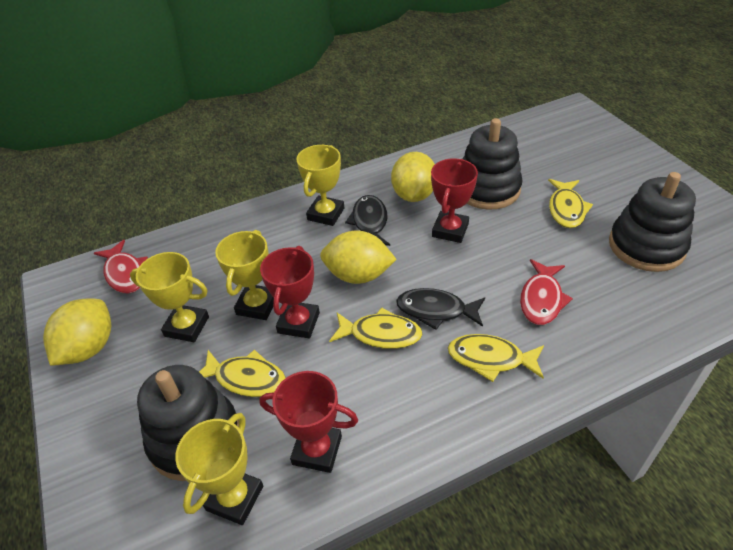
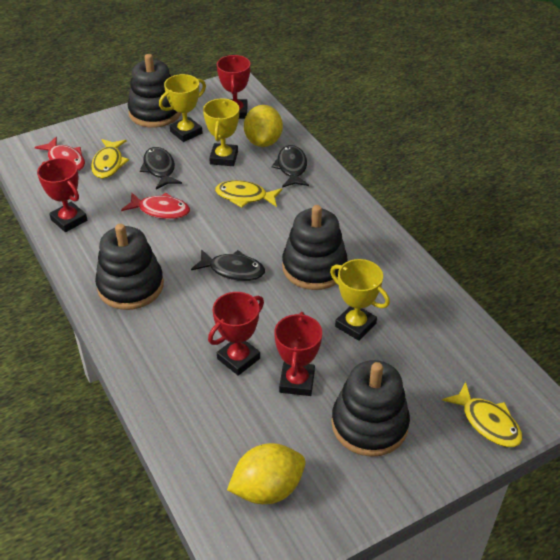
black fish: [345,195,390,246] [396,288,485,330] = 2 -> [140,147,182,190] [191,249,265,281] [271,145,309,188] = 3
black stacking toy: [137,365,239,481] [463,118,523,210] [609,172,696,272] = 3 -> [95,224,164,310] [128,54,181,128] [282,205,348,290] [331,360,410,457] = 4
red trophy: [259,371,358,473] [260,246,320,339] [431,158,478,243] = 3 -> [37,158,87,232] [208,292,264,376] [217,55,251,119] [274,312,322,396] = 4
yellow fish: [199,349,286,397] [329,307,422,349] [448,334,544,382] [548,179,593,228] = 4 -> [91,139,129,179] [215,180,282,208] [442,382,523,447] = 3
yellow lemon: [43,299,111,366] [320,231,397,284] [391,152,435,202] = 3 -> [227,443,306,504] [244,105,283,147] = 2
yellow trophy: [130,252,209,342] [175,413,263,525] [215,230,274,320] [296,145,344,226] = 4 -> [159,74,206,142] [203,99,239,166] [330,259,390,341] = 3

